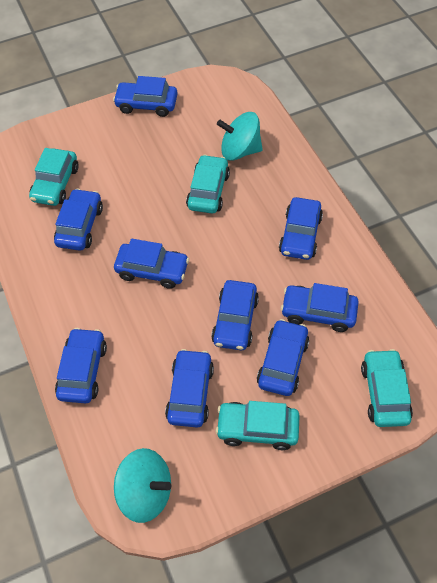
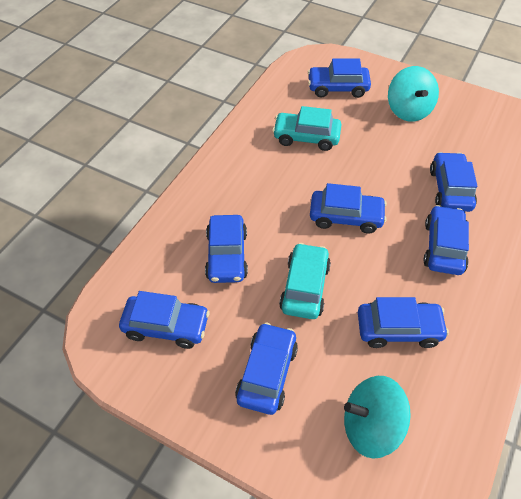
blue car: [54,189,103,251] [55,328,107,404] [113,76,178,117] [114,238,189,289] [165,349,214,427] [211,280,259,350] [257,319,309,396] [279,197,323,260] [281,283,359,332] = 9 -> [119,291,210,349] [205,215,248,283] [235,322,298,415] [308,58,371,98] [310,183,387,234] [358,297,449,348] [423,205,469,275] [430,152,477,212] = 8
turquoise car: [29,148,79,206] [186,155,230,213] [215,401,300,450] [361,349,413,427] = 4 -> [272,106,341,151] [279,243,331,319] = 2

